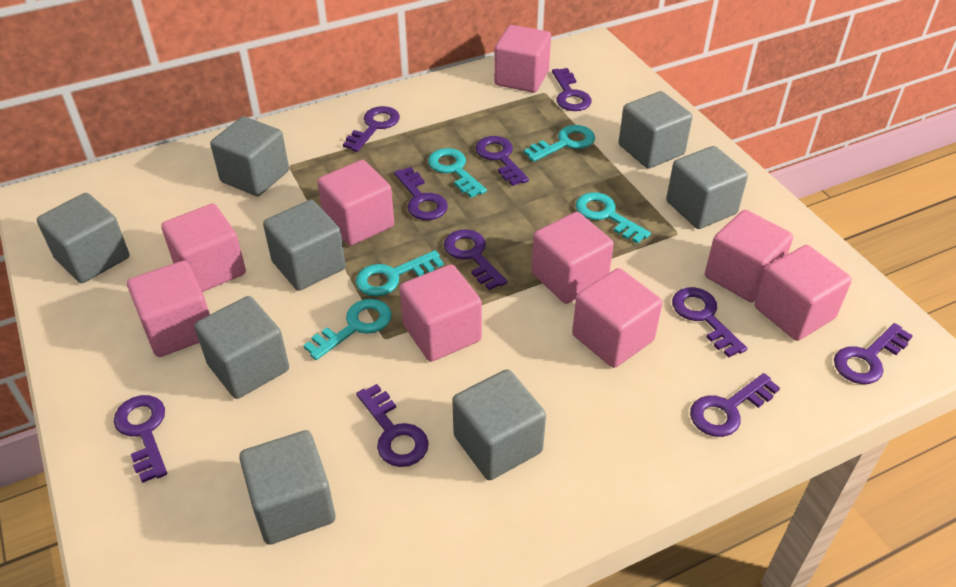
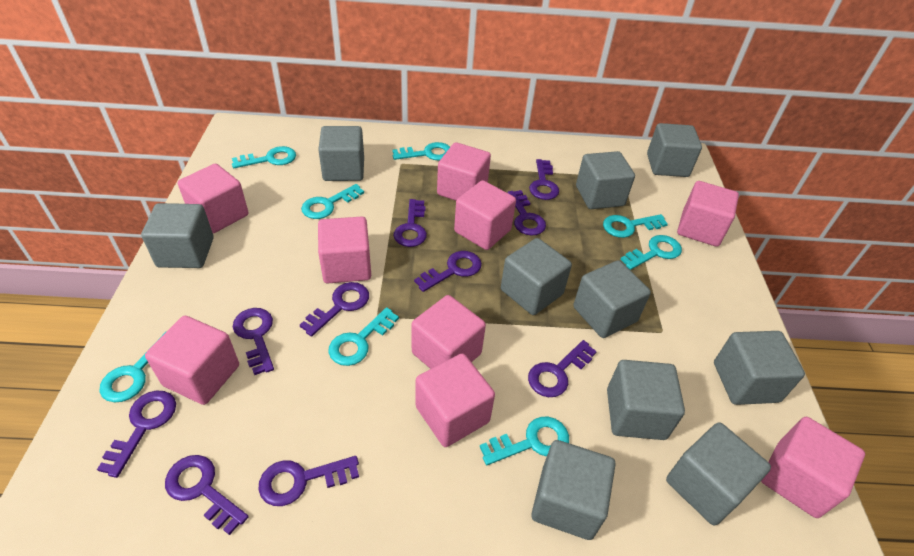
grey cube: [37,193,130,283] [194,296,289,399] [210,116,289,196] [239,430,335,545] [263,200,346,291] [452,369,546,480] [619,91,693,169] [666,146,748,229] = 8 -> [141,203,214,268] [318,126,364,181] [501,238,572,315] [531,440,616,540] [573,260,651,338] [576,151,635,209] [607,360,685,440] [647,123,702,177] [666,422,771,526] [714,331,805,405] = 10
turquoise key: [303,299,392,360] [356,250,444,296] [428,148,487,198] [524,125,595,162] [575,192,651,244] = 5 -> [99,332,166,402] [232,146,296,168] [301,184,364,219] [328,307,399,366] [393,142,450,161] [480,417,569,465] [603,214,668,238] [620,235,682,270] = 8

